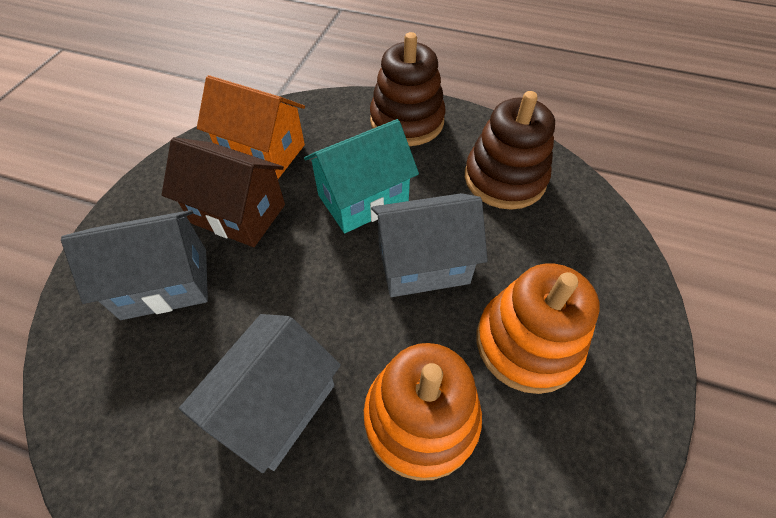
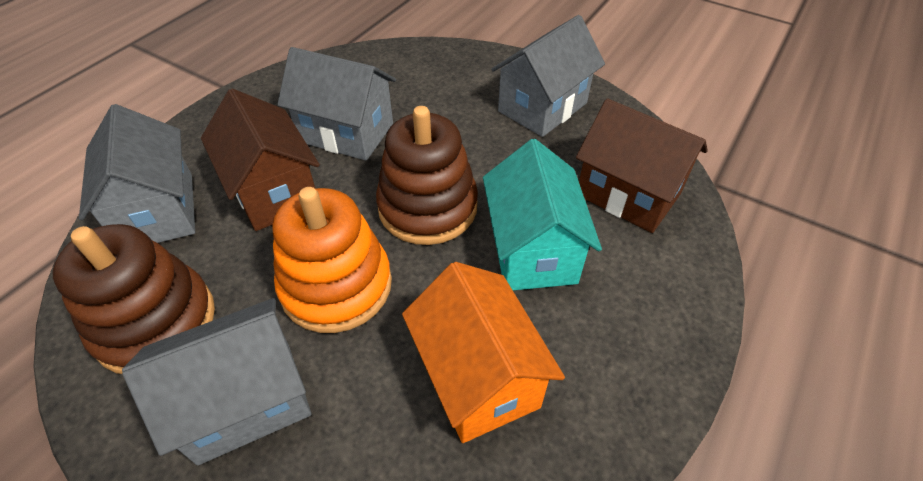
brown house: [162,137,285,247] = 1 -> [201,89,320,231] [576,99,708,233] = 2
grey house: [61,210,208,320] [179,314,341,473] [371,193,488,297] = 3 -> [79,104,195,243] [122,298,311,465] [277,47,396,161] [491,15,605,137] = 4
orange stacking toy: [364,343,482,481] [476,263,600,394] = 2 -> [272,187,392,333] = 1

